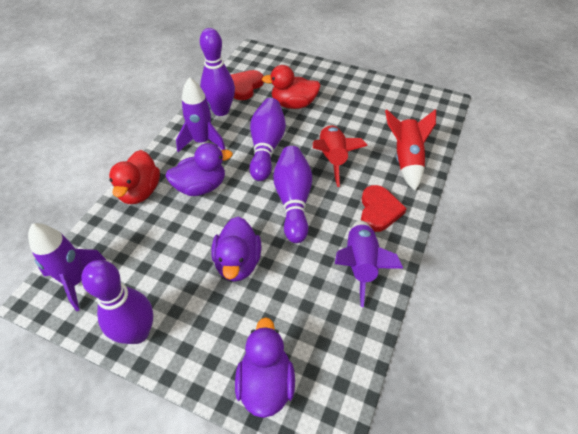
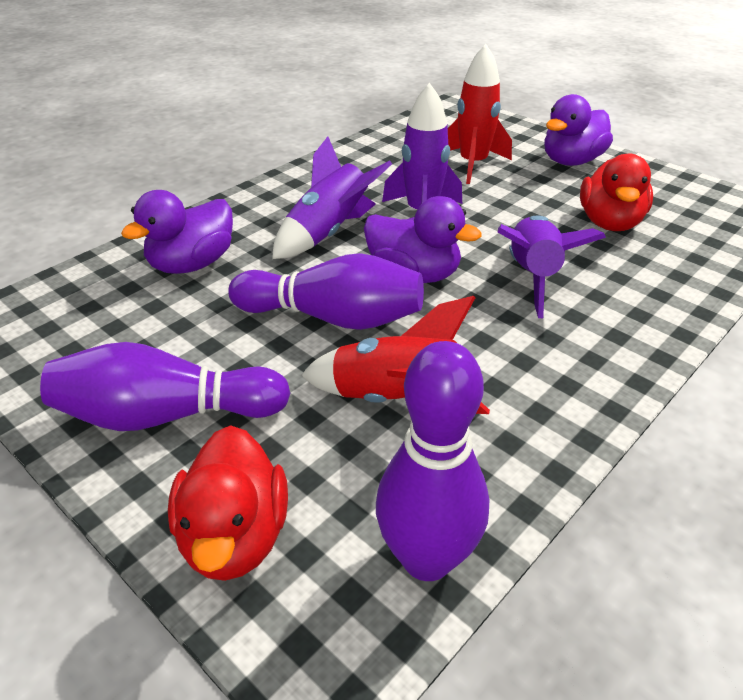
purple bowling pin: [81,260,153,344] [200,28,235,116] [249,98,286,181] [273,146,312,243] = 4 -> [40,342,290,431] [228,253,424,330] [376,341,489,581] = 3
red heart: [231,70,264,100] [361,185,407,232] = 2 -> none = 0

